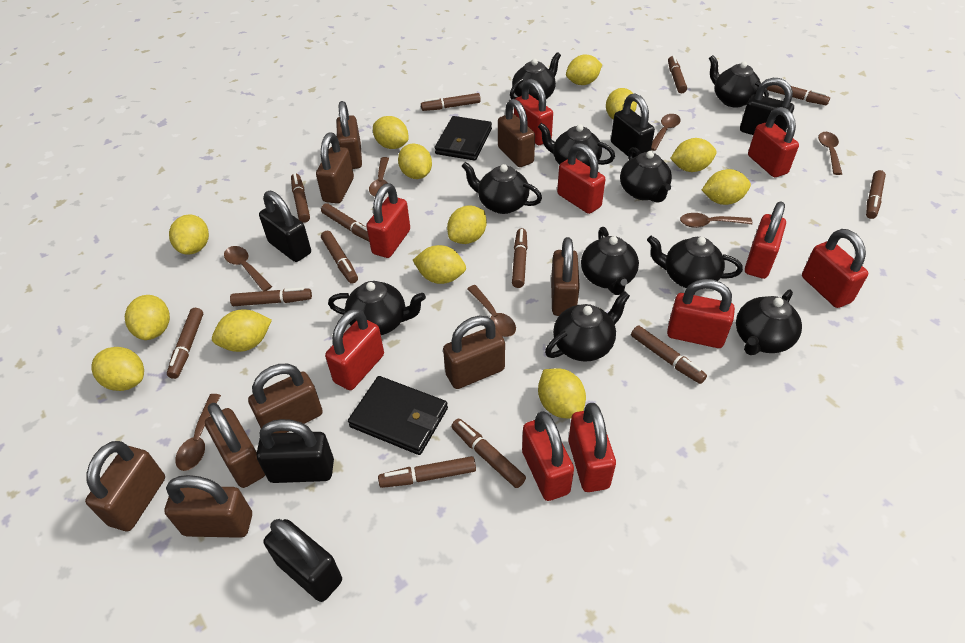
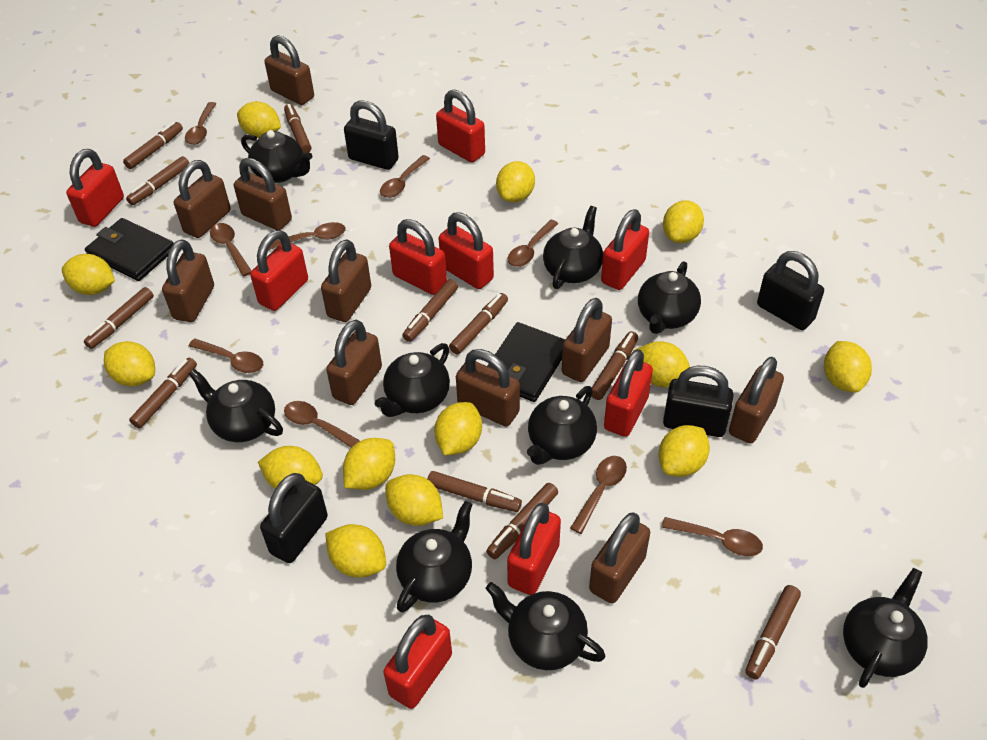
black padlock: [256,419,334,483] [259,191,311,262] [263,519,342,602] [611,93,655,158] [740,78,794,135] = 5 -> [260,473,328,563] [344,100,399,170] [663,366,733,437] [757,251,824,330] = 4
black teapot: [328,281,426,335] [462,162,542,214] [510,52,561,101] [538,123,615,167] [545,291,630,362] [581,227,639,295] [620,147,672,203] [647,236,743,288] [709,55,769,108] [736,290,802,355] = 10 -> [189,369,283,442] [241,130,312,183] [375,343,450,417] [396,501,473,612] [486,582,605,670] [527,386,597,465] [543,206,603,289] [638,261,701,334] [843,568,928,688] = 9
brown marker: [167,308,203,379] [230,287,312,306] [291,174,310,223] [321,203,369,242] [321,231,358,284] [378,456,476,488] [421,93,481,111] [451,418,526,488] [512,228,527,288] [631,325,707,384] [668,55,687,93] [767,85,830,105] [866,170,886,219] = 13 -> [84,287,154,349] [123,122,183,169] [126,156,189,205] [129,358,197,428] [284,104,311,153] [402,279,458,342] [427,471,522,512] [449,293,508,354] [486,483,558,559] [591,331,638,400] [745,585,801,680] = 11
brown padlock: [85,441,165,531] [164,475,252,538] [205,403,265,488] [248,364,323,433] [316,133,354,204] [336,101,362,169] [443,316,505,389] [498,99,535,167] [551,237,580,316] = 9 -> [162,239,214,322] [174,160,231,238] [234,158,292,230] [265,35,314,105] [321,239,371,322] [326,320,382,405] [456,349,520,426] [562,298,612,382] [589,512,650,604] [729,357,784,444] = 10
brown spoon: [175,394,221,471] [224,246,272,291] [369,157,389,196] [467,285,516,337] [651,114,681,151] [680,213,753,228] [818,132,842,175] = 7 -> [185,102,217,145] [189,339,263,373] [210,223,251,276] [269,222,346,250] [284,401,360,448] [380,155,430,198] [508,220,558,267] [570,456,627,534] [661,517,763,556] = 9
red padlock: [325,308,384,390] [366,183,410,258] [514,79,553,145] [522,411,574,501] [557,143,605,214] [568,403,616,492] [667,279,735,348] [745,201,786,279] [748,107,799,177] [802,229,868,308] = 10 -> [66,149,124,227] [250,230,308,311] [383,614,452,709] [389,219,447,295] [436,90,485,163] [438,212,494,289] [507,503,561,595] [601,209,649,290] [604,349,653,437] = 9

